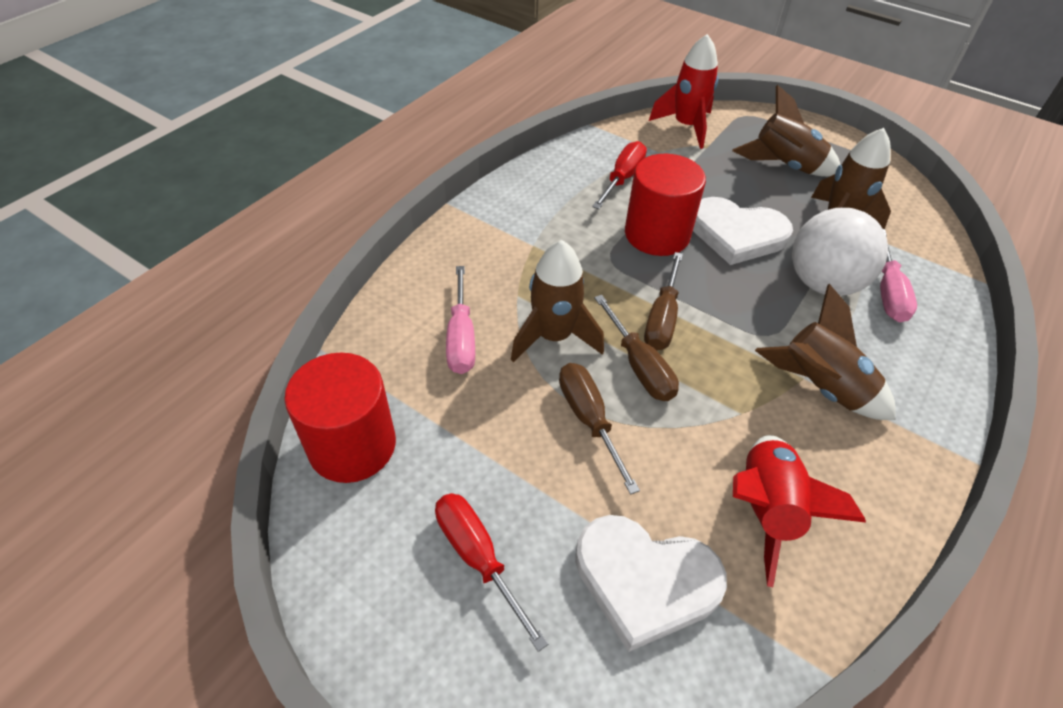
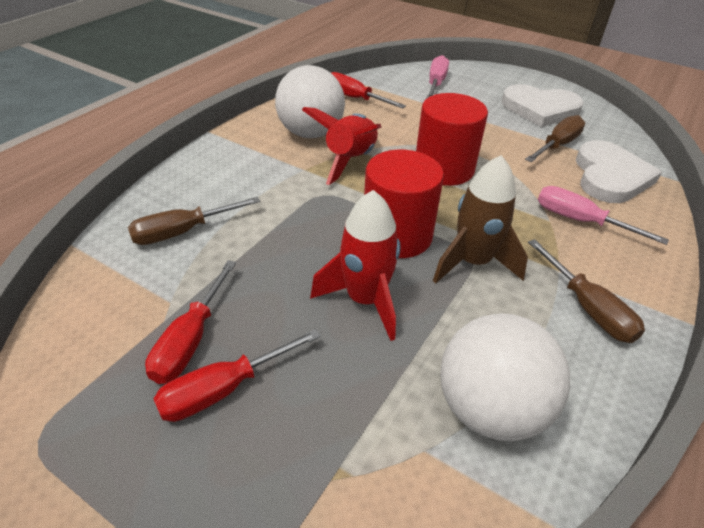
brown rocket: [511,240,604,362] [732,85,840,177] [755,284,896,420] [811,128,891,229] = 4 -> [433,155,528,283] = 1
red screwdriver: [435,493,548,652] [592,141,647,209] = 2 -> [145,260,236,384] [153,329,321,422] [332,72,406,109] = 3
white ball: [792,208,888,296] = 1 -> [275,65,345,138] [440,313,570,441] = 2

